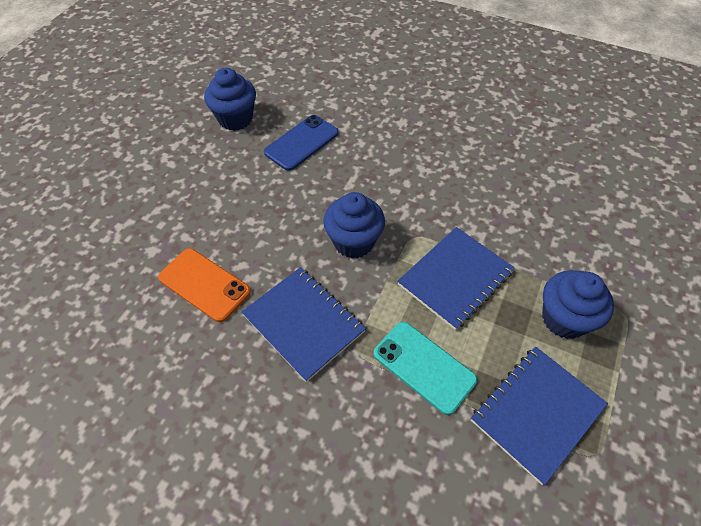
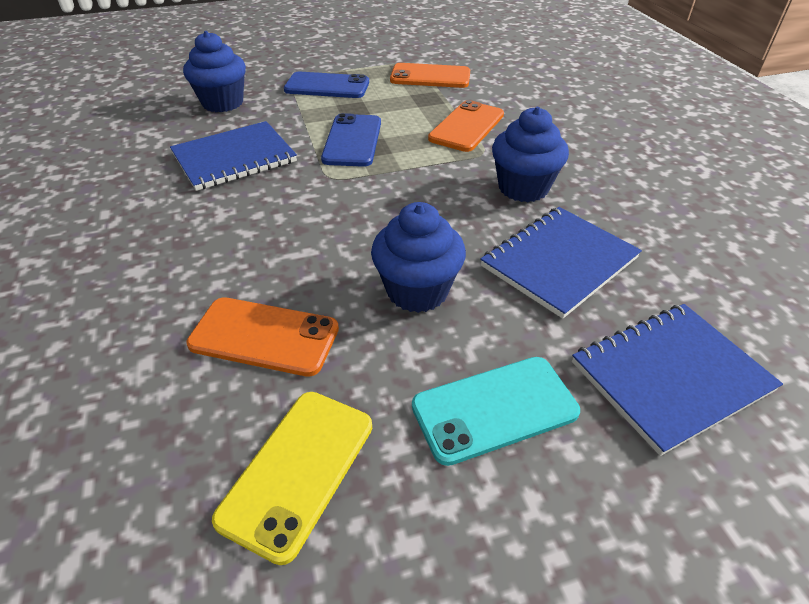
blue phone: [264,115,338,171] = 1 -> [284,72,369,98] [321,113,381,167] = 2
orange phone: [158,248,251,322] = 1 -> [186,297,339,377] [390,63,470,88] [428,100,504,152] = 3
yellow phone: none = 0 -> [212,392,372,565] = 1

